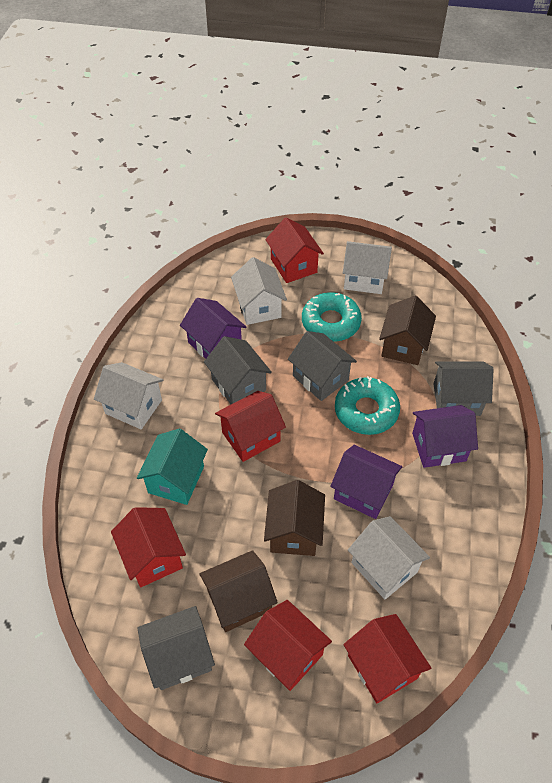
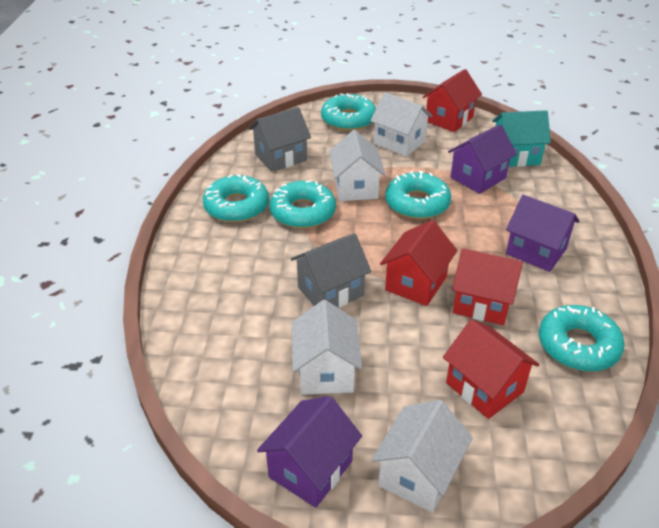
brown house: [199,550,278,632] [264,480,325,556] [379,296,436,365] = 3 -> none = 0
grey house: [137,606,215,690] [204,336,272,404] [288,331,357,401] [434,361,494,416] = 4 -> [249,107,311,172] [291,233,372,308] = 2
red house: [111,507,186,588] [215,391,286,462] [244,600,332,691] [265,217,324,283] [344,614,431,703] = 5 -> [380,220,458,306] [422,69,482,132] [443,319,539,419] [452,248,523,325] = 4
turquoise donut: [302,292,362,342] [335,376,400,435] = 2 -> [203,174,269,222] [269,180,336,229] [321,93,376,131] [385,171,451,219] [539,305,625,372] = 5

